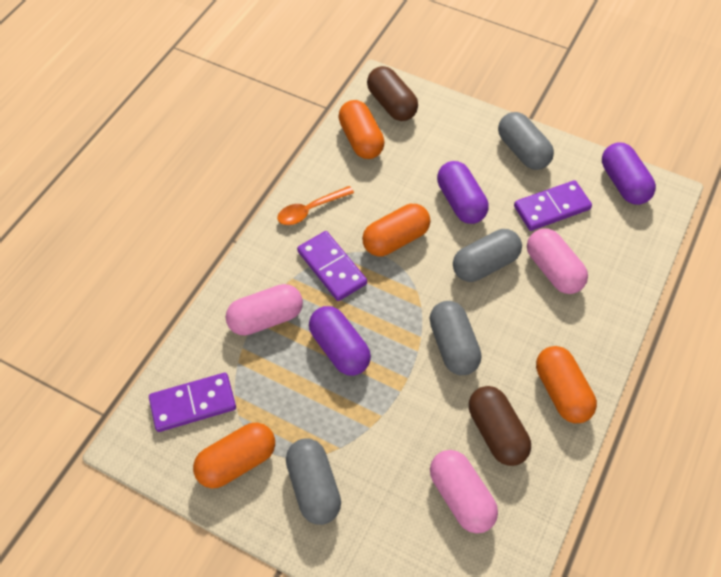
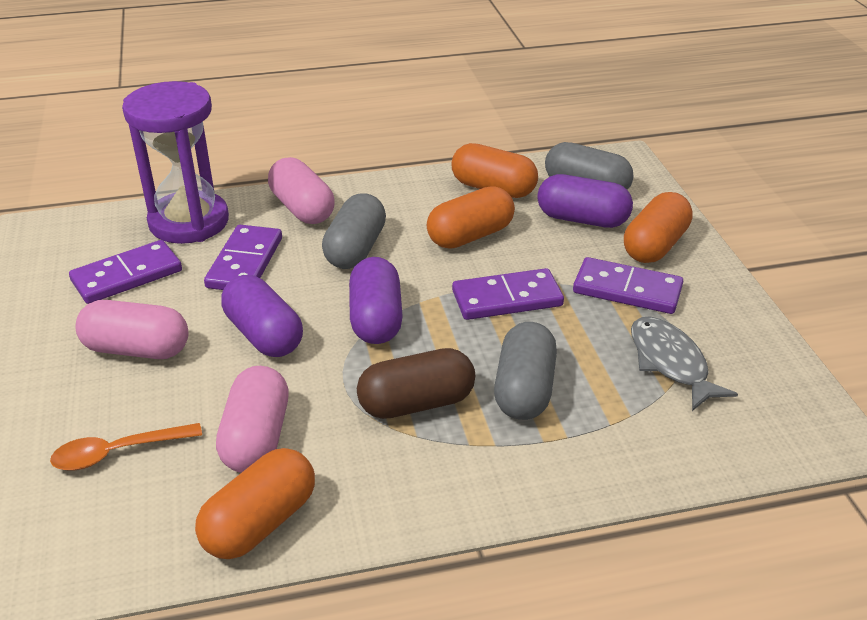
brown capsule: [367,66,418,121] [469,386,531,466] = 2 -> [357,348,475,419] = 1
grey capsule: [286,439,341,525] [429,301,481,375] [453,229,522,282] [498,112,554,170] = 4 -> [322,193,386,269] [494,322,557,420] [545,142,634,190] = 3
grey fish: none = 0 -> [631,317,738,411] = 1
purple domino: [149,373,236,432] [297,231,367,301] [514,180,592,231] = 3 -> [69,240,182,304] [204,225,282,290] [452,268,564,320] [573,257,683,314] = 4
purple hourglass: none = 0 -> [122,81,229,244] = 1

